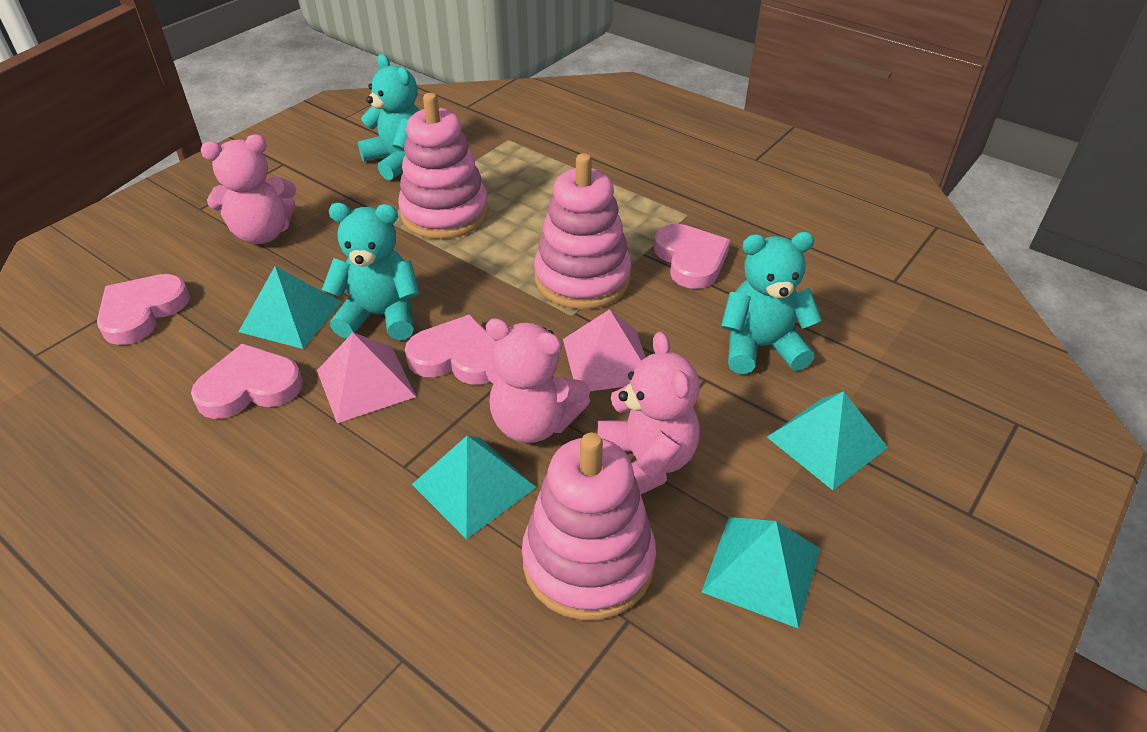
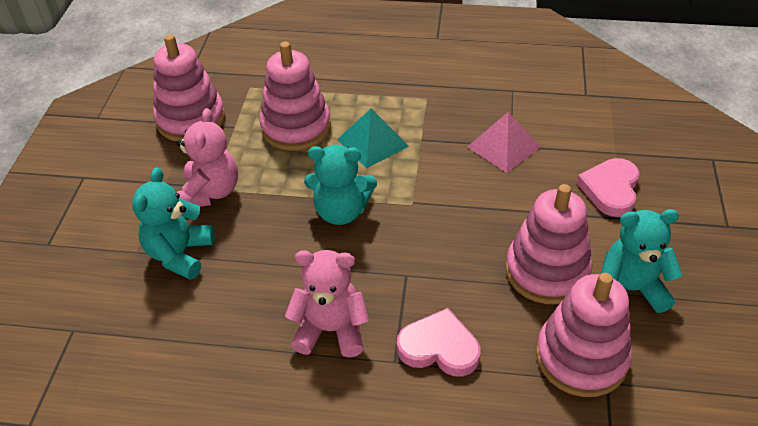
pink heart: [97,274,190,345] [191,343,303,419] [405,314,496,385] [654,224,730,289] = 4 -> [397,308,481,376] [577,158,639,217] = 2
pink pyramid: [317,333,416,423] [563,309,646,391] = 2 -> [467,112,541,173] = 1
pink stacking toy: [398,93,489,239] [522,433,656,620] [534,153,631,309] = 3 -> [153,34,225,141] [260,42,331,151] [505,184,592,304] [536,273,632,397] = 4
pink teddy bear: [201,134,296,244] [486,318,590,443] [598,332,700,494] = 3 -> [176,108,238,207] [285,250,369,358] = 2
turquoise pyramid: [239,266,341,349] [412,436,536,539] [702,517,820,629] [767,391,888,490] = 4 -> [337,108,409,169] = 1

